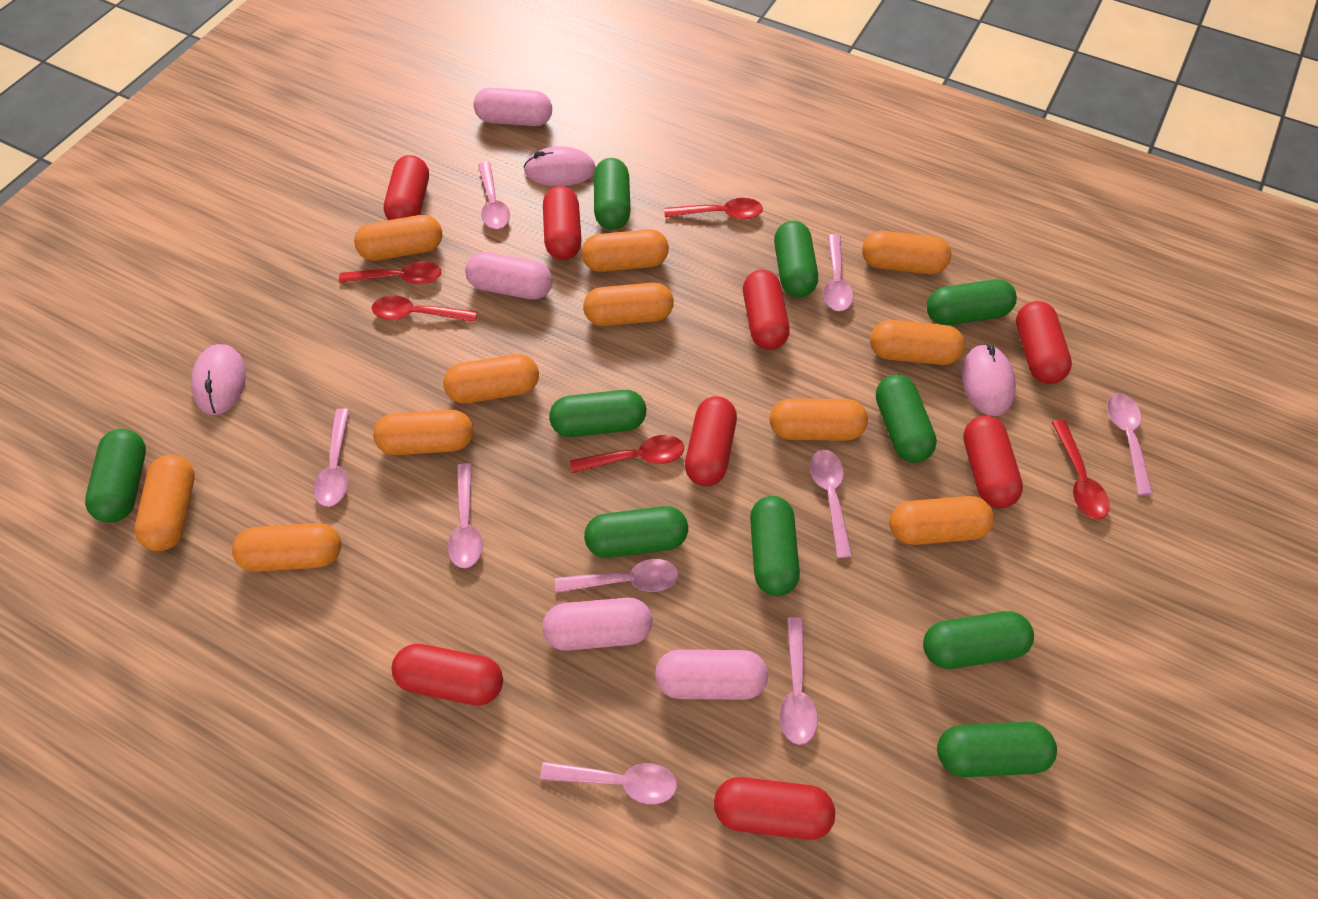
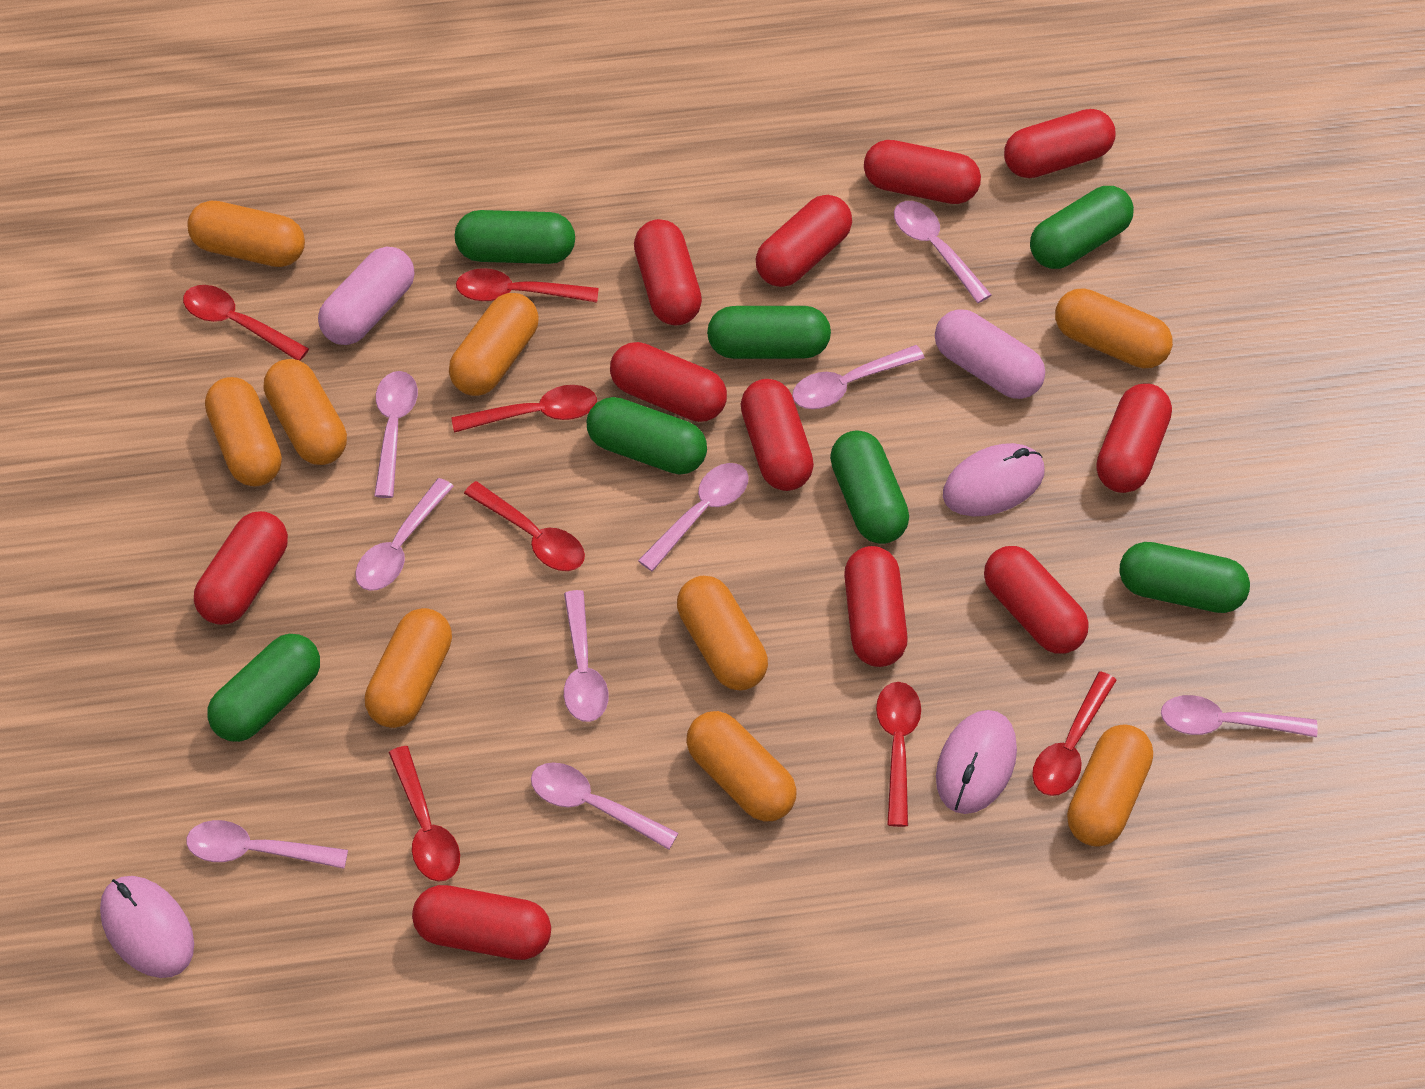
green capsule: [85,429,146,523] [549,390,646,437] [584,506,688,558] [594,158,631,230] [750,496,800,596] [774,221,818,297] [876,374,937,463] [923,611,1034,669] [927,279,1017,325] [937,722,1057,777] = 10 -> [207,634,320,742] [455,210,575,264] [587,397,707,475] [707,306,831,359] [830,430,909,544] [1030,186,1134,269] [1119,542,1250,613] = 7
orange capsule: [135,455,195,551] [232,523,341,572] [354,215,443,261] [373,410,473,455] [443,354,539,404] [581,229,669,272] [583,283,674,326] [770,398,868,441] [862,231,951,274] [870,320,965,365] [889,496,994,545] = 11 -> [187,201,305,267] [205,377,282,486] [264,359,347,465] [365,608,452,728] [449,293,539,396] [677,576,768,691] [686,711,797,822] [1055,288,1173,369] [1067,724,1153,847] = 9
pink capsule: [465,252,553,300] [473,88,552,126] [542,598,652,651] [655,650,768,700] = 4 -> [318,247,415,345] [935,309,1045,399] = 2
red capsule: [384,155,429,220] [392,644,503,706] [543,186,582,260] [685,396,737,486] [714,777,835,840] [743,270,790,350] [963,416,1023,508] [1016,301,1072,384] = 8 -> [194,511,288,625] [412,885,551,960] [610,342,727,422] [634,219,702,325] [741,379,814,491] [756,195,852,287] [844,546,908,667] [864,140,981,204] [984,546,1089,654] [1004,109,1115,178] [1096,383,1172,493] = 11
red spoon: [339,261,442,285] [372,296,478,322] [570,435,684,473] [665,198,763,219] [1051,420,1109,519] = 5 -> [183,285,309,361] [388,746,460,882] [451,385,597,433] [456,268,599,303] [464,481,585,571] [876,682,921,827] [1032,671,1117,796] = 7

